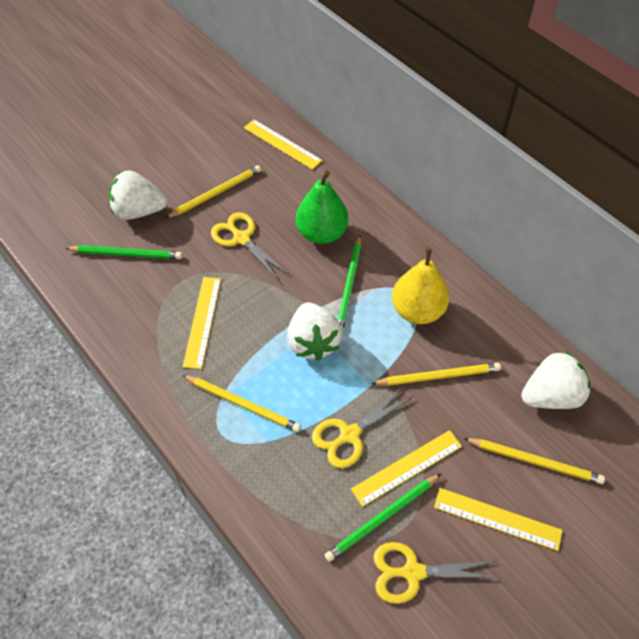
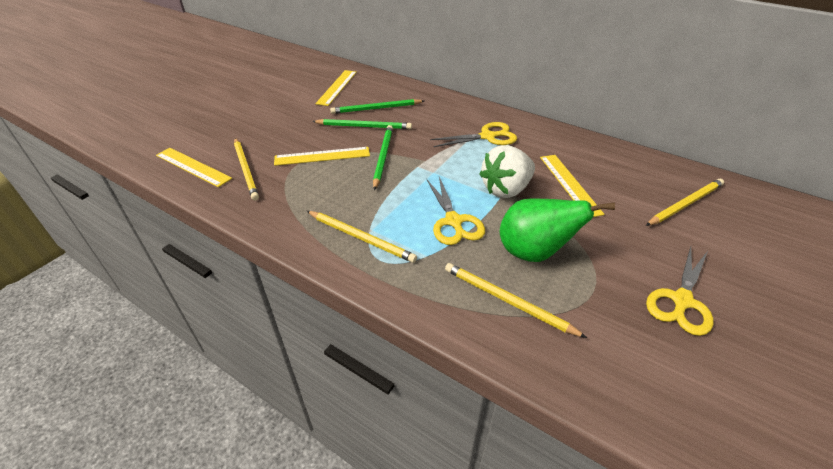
white strawberry: [108,170,168,220] [287,302,342,361] [521,351,591,409] = 3 -> [479,145,535,198] = 1
yellow pear: [392,247,449,324] = 1 -> none = 0

